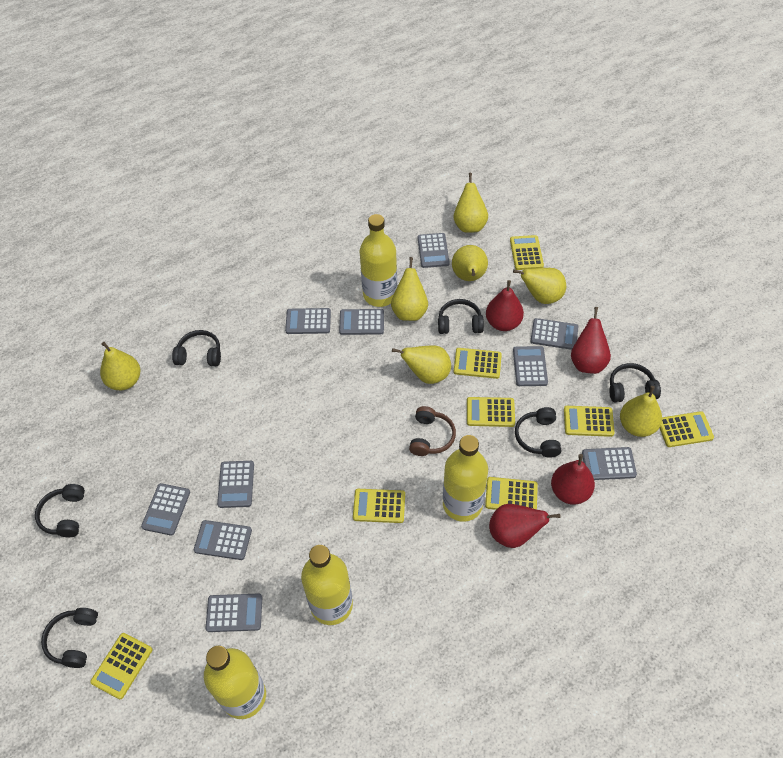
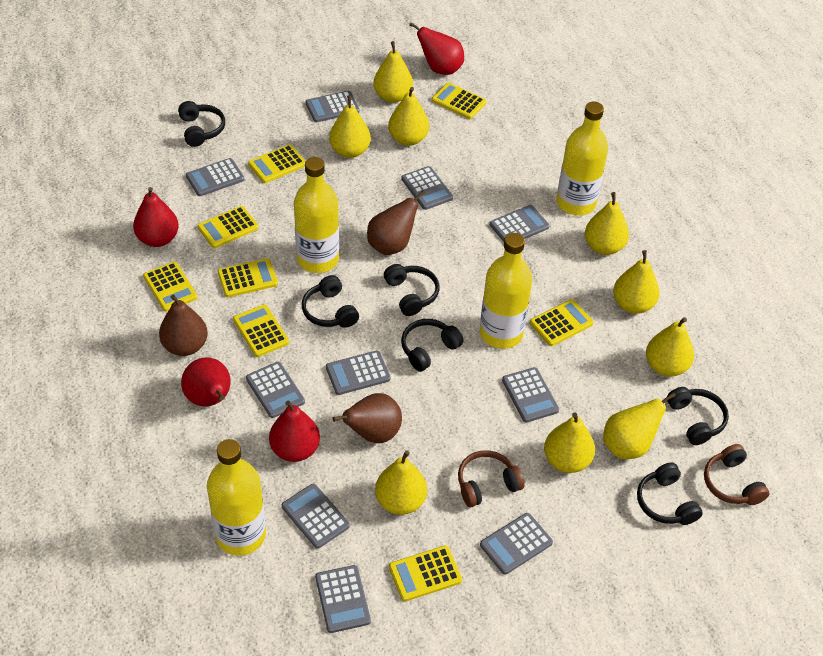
brown headphones: [409,406,456,456] = 1 -> [458,450,525,507] [704,444,769,505] = 2
brown pear: none = 0 -> [159,295,208,356] [333,393,402,443] [367,190,425,255] = 3
yellow pear: [100,342,140,390] [391,257,428,321] [392,345,451,384] [452,245,488,281] [454,173,488,233] [513,268,566,304] [620,386,662,437] = 7 -> [329,95,371,158] [373,41,413,103] [375,450,427,515] [388,87,429,146] [544,413,595,473] [585,192,629,255] [603,392,676,459] [613,250,660,314] [646,317,694,377] = 9

